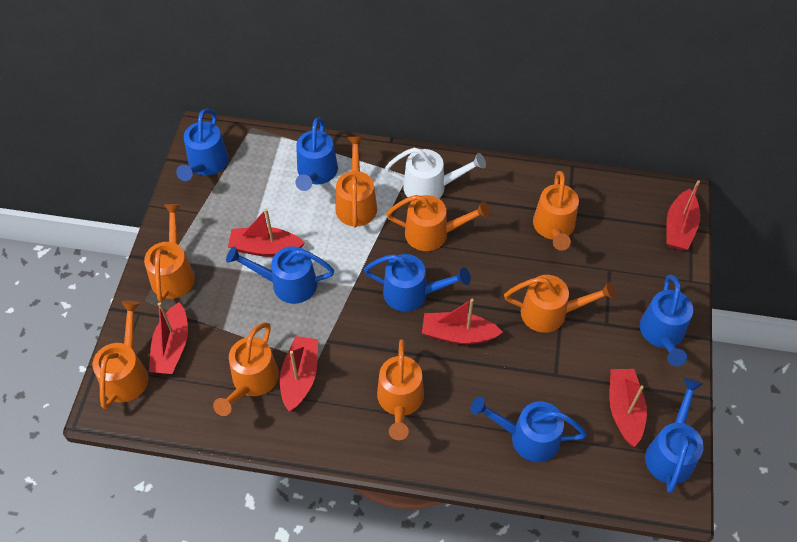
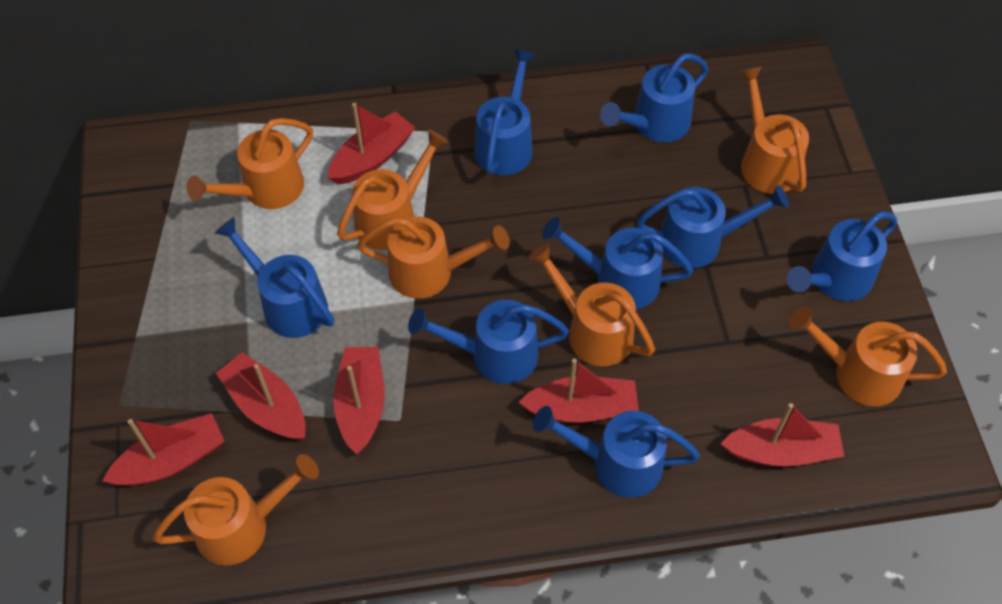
blue watering can: [176,109,229,181] [226,246,334,304] [295,117,338,191] [364,254,471,312] [470,396,587,462] [640,274,693,366] [645,378,704,493] = 7 -> [215,217,334,338] [408,300,569,384] [474,49,536,176] [533,406,700,498] [542,217,693,310] [600,53,709,142] [637,185,789,268] [787,211,897,301] = 8
orange watering can: [93,301,149,409] [144,204,195,302] [213,322,279,416] [336,137,377,227] [377,339,424,440] [386,195,490,251] [504,275,616,333] [533,171,579,251] = 8 -> [153,454,319,566] [186,118,313,209] [337,129,449,250] [357,216,510,299] [528,243,655,366] [739,66,809,194] [789,306,947,406] = 7
white watering can: [385,148,486,198] = 1 -> none = 0

